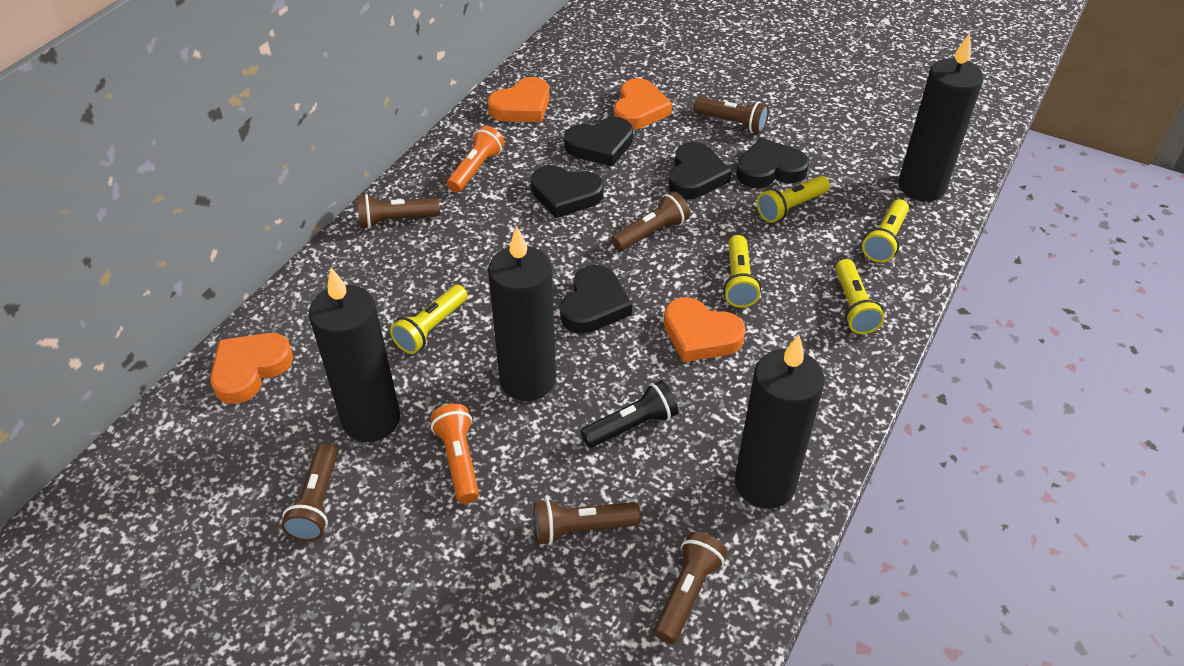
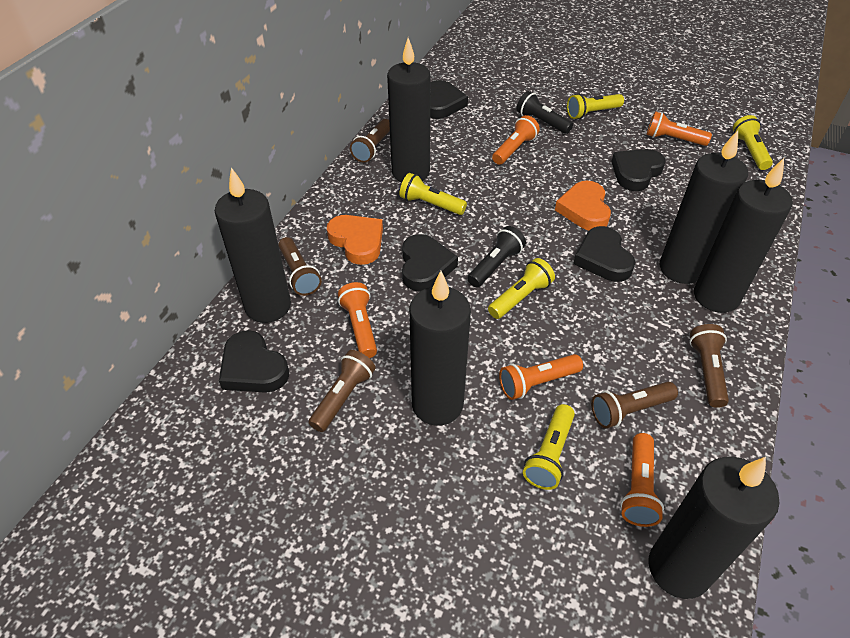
black candle: [309,267,400,442] [488,226,556,401] [735,335,825,509] [898,33,984,201] = 4 -> [214,168,291,323] [387,38,431,182] [409,271,471,426] [649,457,779,599] [660,130,748,284] [694,158,793,313] = 6
black flashlight: [581,380,678,448] = 1 -> [467,226,526,287] [516,91,573,134] = 2
brown flashlight: [281,443,338,542] [357,194,440,229] [533,499,640,545] [611,191,690,251] [654,532,727,644] [693,97,769,134] = 6 -> [278,237,322,296] [308,350,376,432] [350,119,390,163] [591,382,678,428] [689,324,729,408] = 5
orange flashlight: [431,404,479,504] [447,126,504,193] = 2 -> [338,282,377,358] [492,115,540,165] [499,354,583,400] [620,433,664,527] [647,111,712,146] = 5
orange heart: [210,333,293,404] [488,77,550,122] [614,78,672,130] [664,297,746,362] = 4 -> [327,215,383,265] [555,181,611,230] = 2

